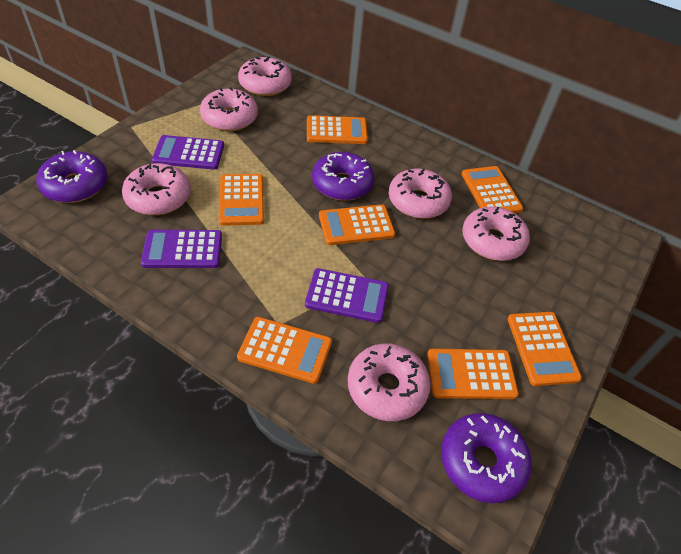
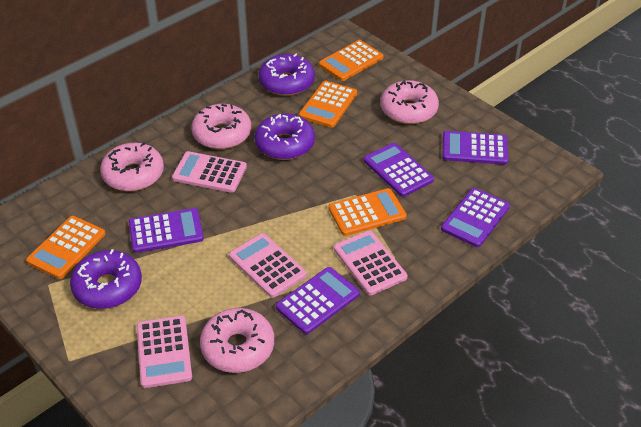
orange calculator: [219,174,264,226] [237,317,332,384] [307,115,368,144] [319,204,395,245] [427,349,519,399] [462,166,523,213] [508,312,582,386] = 7 -> [26,216,105,279] [299,81,357,128] [319,40,383,81] [329,188,407,236] = 4
pink calculator: none = 0 -> [137,315,192,388] [172,151,247,193] [229,233,307,298] [334,230,408,295] = 4
pink donut: [122,163,191,215] [200,87,258,131] [238,57,292,96] [348,344,431,421] [389,168,452,219] [462,206,530,261] = 6 -> [100,142,164,191] [191,104,251,149] [200,308,274,373] [381,80,439,124] = 4
purple calculator: [141,230,222,268] [152,135,224,170] [305,268,389,323] = 3 -> [129,208,204,253] [276,267,360,334] [364,143,434,197] [441,188,510,247] [442,131,508,165] = 5

